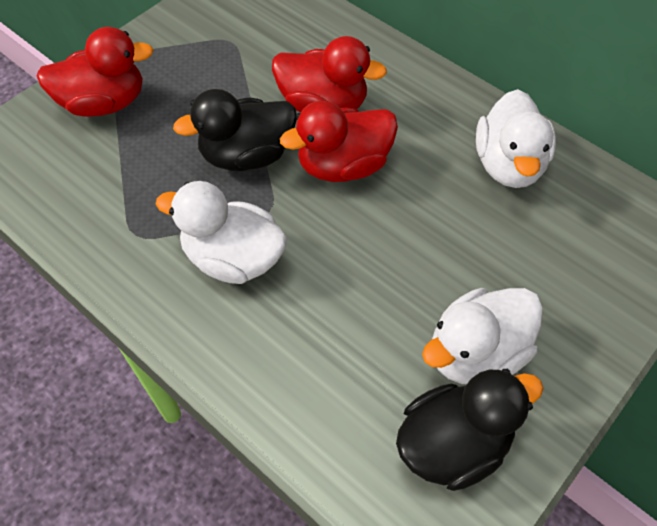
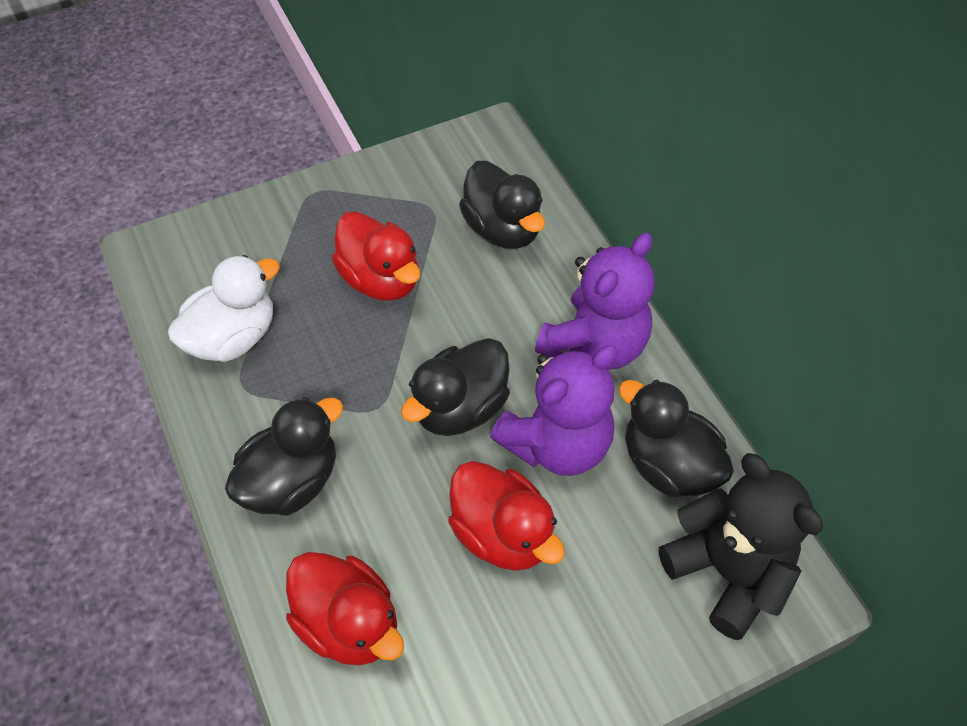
black duck: [173,89,297,171] [396,369,544,491] = 2 -> [225,397,343,516] [401,338,510,436] [459,161,545,249] [619,380,734,497] = 4
black teddy bear: none = 0 -> [659,453,823,640] = 1
purple teddy bear: none = 0 -> [490,345,618,476] [535,233,655,370] = 2
white duck: [156,181,287,284] [422,288,543,384] [476,89,556,188] = 3 -> [168,255,280,362] = 1

